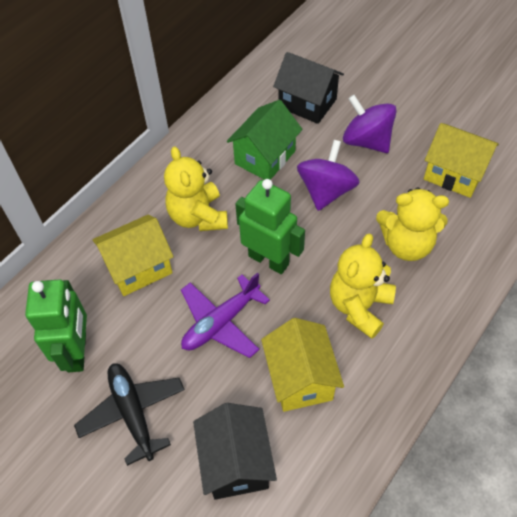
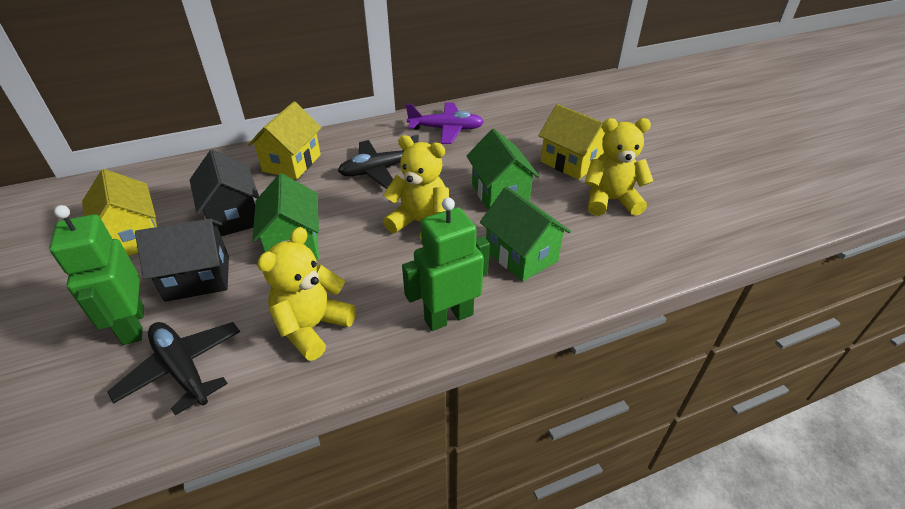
black plane: [74,363,185,466] = 1 -> [107,322,240,416] [338,135,419,189] = 2
green house: [227,100,303,180] = 1 -> [252,173,319,260] [467,129,540,210] [480,186,571,282] = 3
purple spinning top: [297,140,360,211] [343,95,397,153] = 2 -> none = 0

